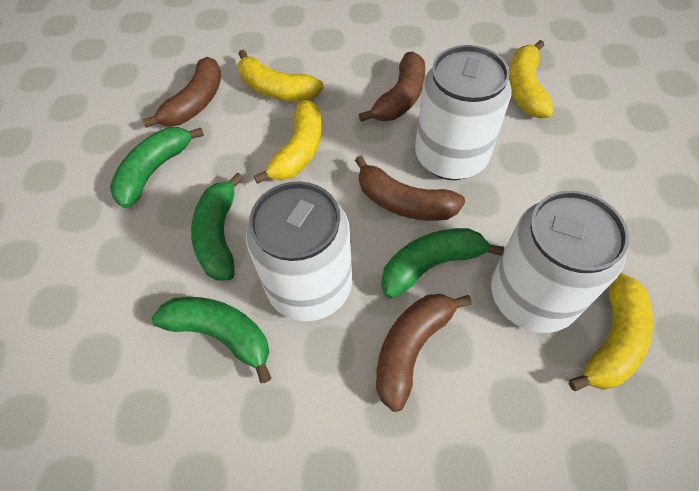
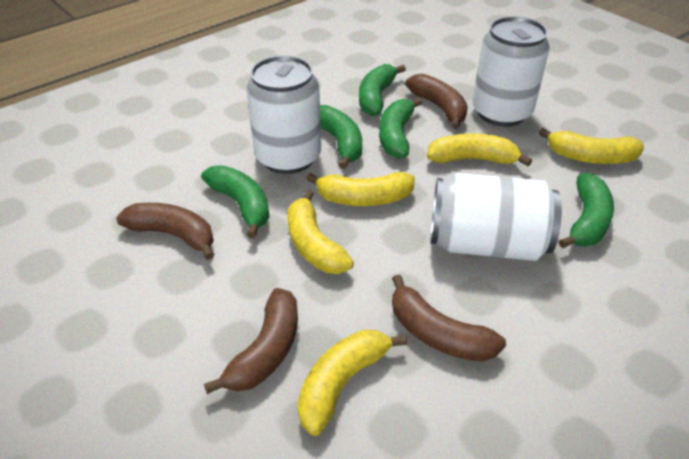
green banana: [110,127,204,208] [152,297,271,383] [191,172,243,281] [381,228,504,299] = 4 -> [201,165,269,238] [320,105,362,169] [359,64,406,116] [379,98,422,159] [559,173,614,248] = 5
yellow banana: [238,49,324,101] [254,100,322,184] [509,40,554,118] [569,273,653,391] = 4 -> [287,190,354,274] [297,330,407,436] [306,172,415,206] [427,133,532,166] [539,128,644,164] = 5

